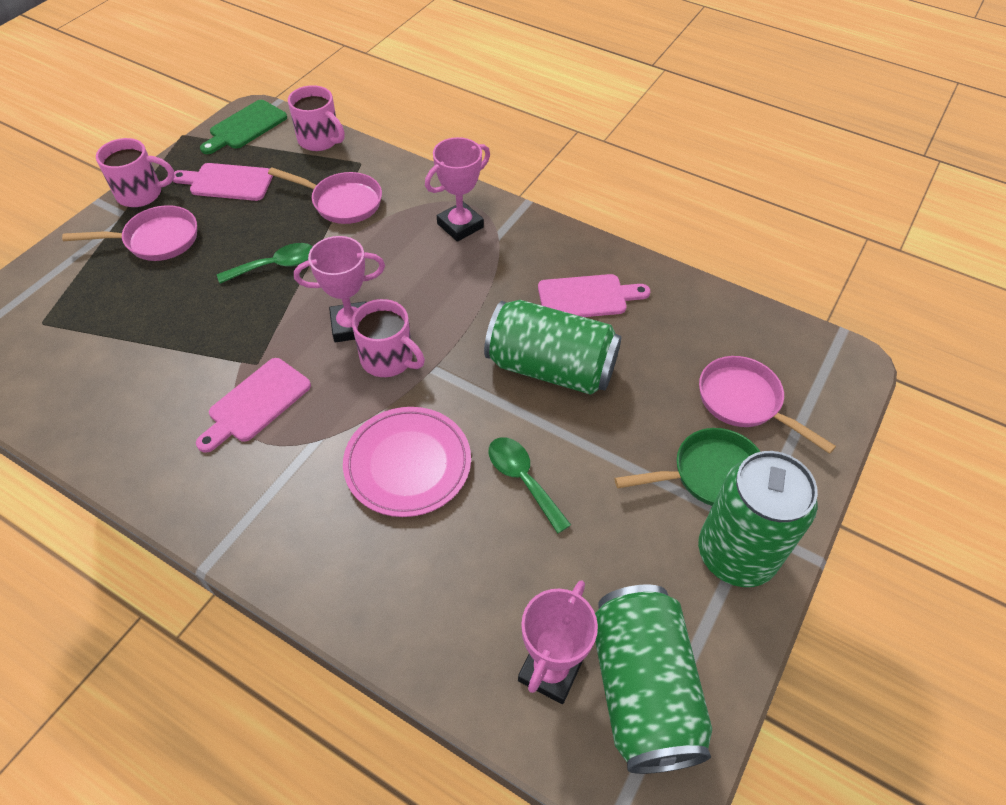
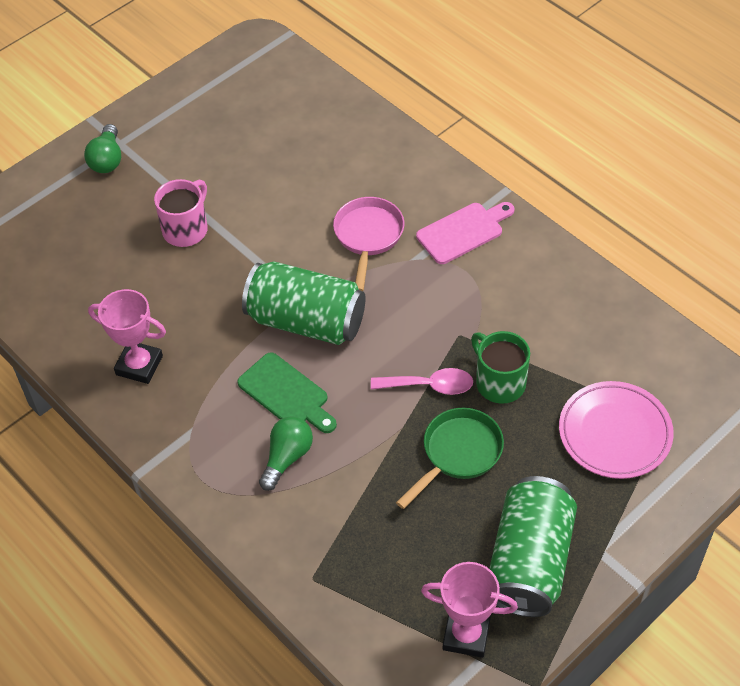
green can: [484,300,622,395] [595,585,712,774] [698,451,818,587] = 3 -> [242,261,366,345] [489,476,577,617] = 2
green light bulb: none = 0 -> [84,124,121,173] [259,416,313,491] = 2
green mug: none = 0 -> [471,331,530,404] = 1
green spoon: [217,243,313,284] [489,437,571,534] = 2 -> none = 0
pink cutting board: [173,163,273,201] [196,358,311,453] [538,274,650,317] = 3 -> [416,202,514,264] = 1
pink mug: [96,138,175,207] [288,85,345,151] [352,299,425,377] = 3 -> [154,179,208,247] = 1
pink pan: [62,205,197,261] [268,168,382,224] [699,356,836,454] = 3 -> [333,197,404,291] = 1
pink spoon: none = 0 -> [371,368,473,395] = 1
pink trophy: [294,236,385,342] [425,137,490,242] [518,580,598,704] = 3 -> [88,289,166,384] [421,562,518,658] = 2

